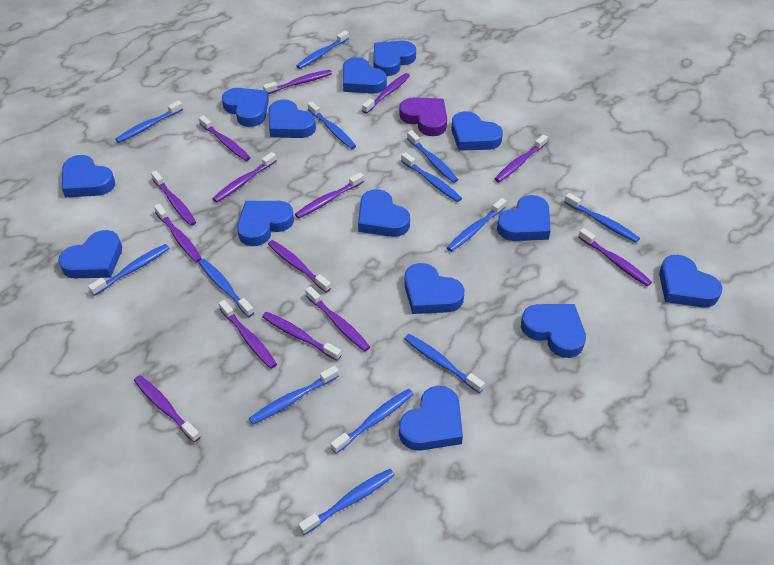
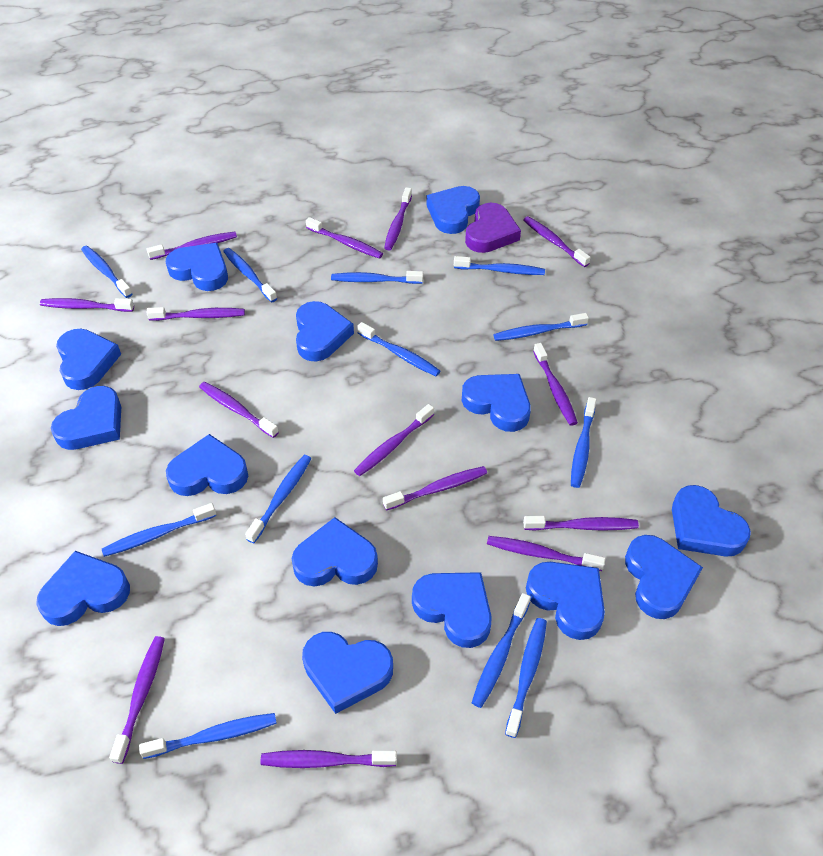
blue toothbrush: [88,244,169,296] [115,100,183,143] [199,259,254,317] [249,366,339,425] [296,30,349,69] [299,469,395,535] [308,101,356,149] [331,389,413,454] [401,152,462,202] [404,334,485,393] [407,130,458,183] [447,198,507,252] [564,193,640,243] = 13 -> [81,246,132,298] [102,503,216,557] [139,713,277,759] [223,248,277,302] [245,455,311,543] [331,271,423,284] [357,322,440,376] [454,256,545,275] [472,593,531,708] [493,313,589,341] [505,618,547,738] [571,397,596,488] = 12

